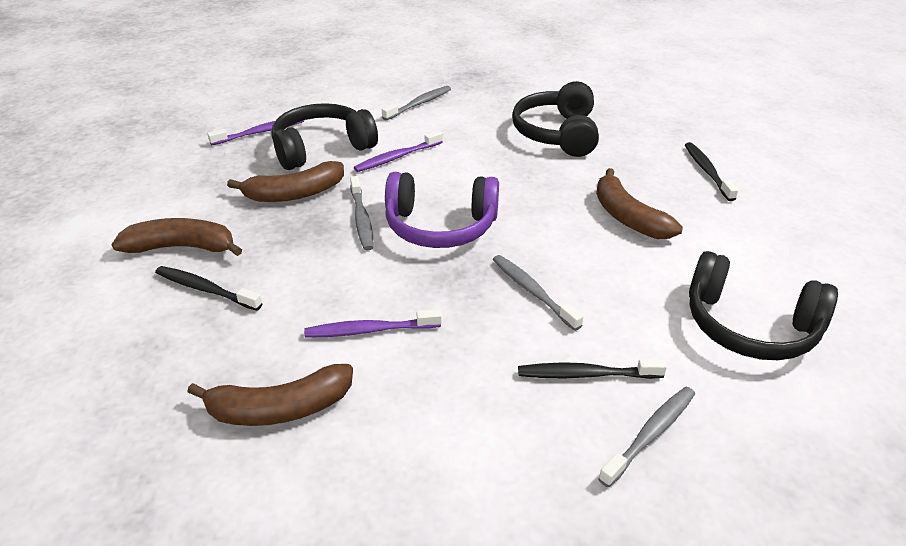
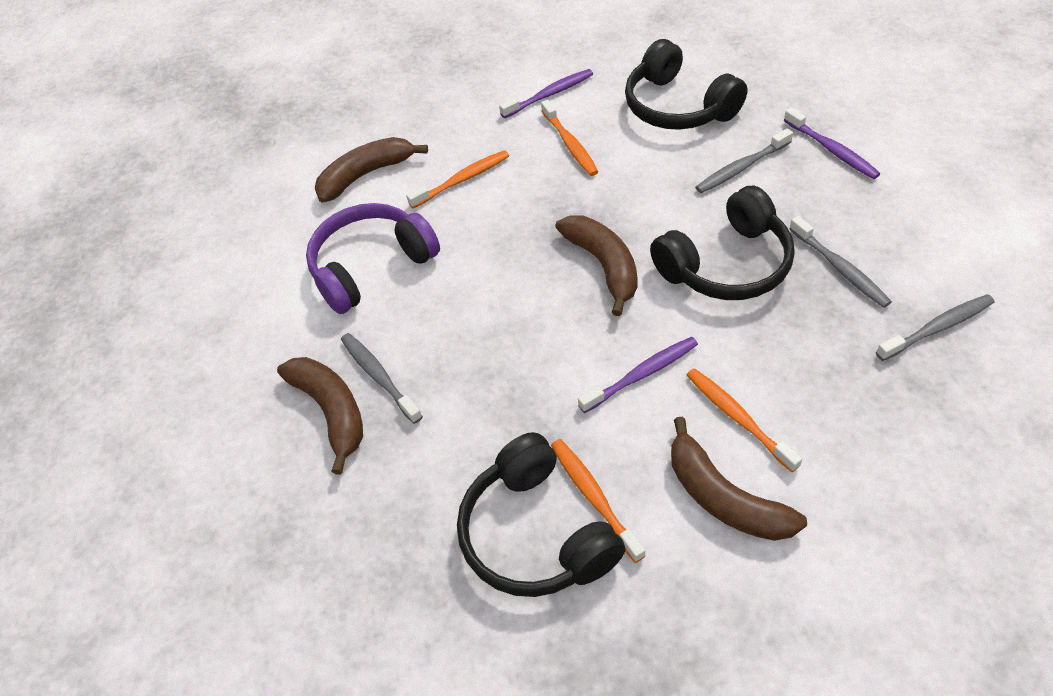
black toothbrush: [155,266,263,311] [518,359,667,379] [685,142,738,201] = 3 -> none = 0
orange toothbrush: none = 0 -> [406,150,509,208] [541,100,598,176] [551,439,646,563] [687,368,802,472] = 4

